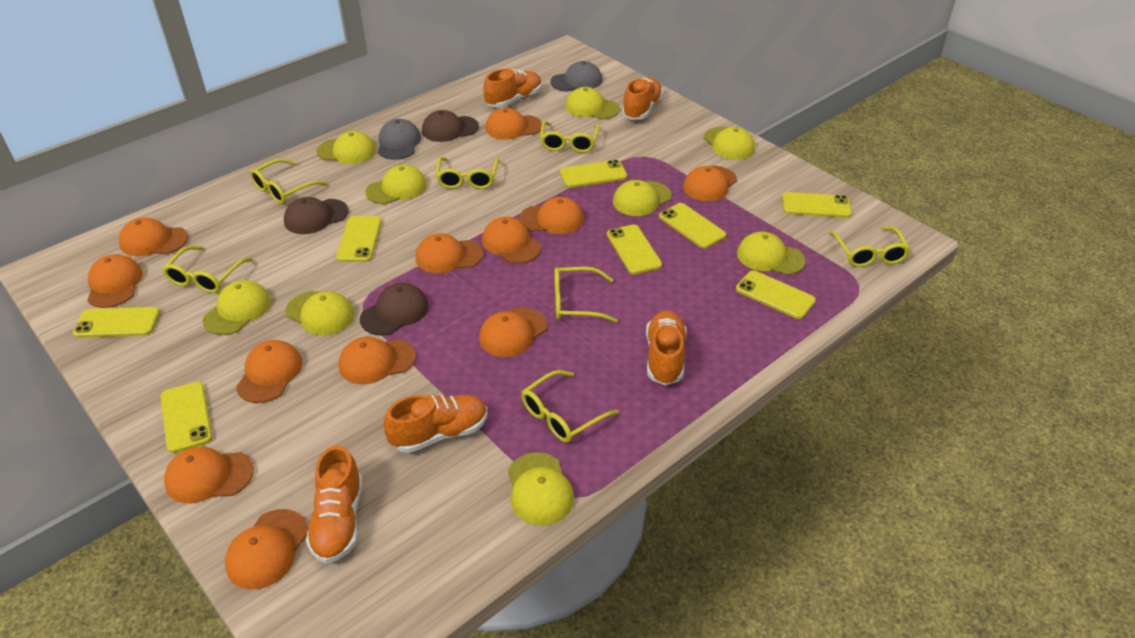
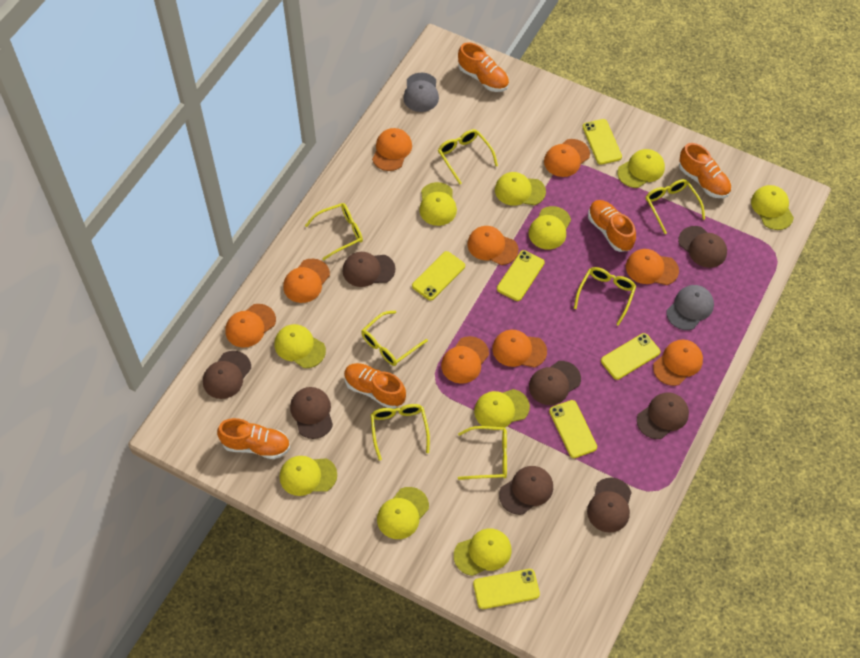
brown cap: [284,197,349,234] [360,283,429,336] [422,110,479,142] = 3 -> [203,351,251,399] [290,387,333,439] [342,252,396,287] [499,466,553,515] [529,361,581,405] [587,478,632,533] [637,393,689,439] [678,226,727,268] = 8
orange cap: [87,254,142,308] [119,218,188,256] [164,447,254,503] [225,509,308,589] [236,340,302,403] [339,337,416,384] [415,233,483,273] [479,307,547,357] [482,217,541,264] [485,108,542,140] [519,197,584,234] [683,166,737,201] = 12 -> [225,304,276,348] [283,259,330,303] [372,128,412,171] [441,336,489,384] [467,226,518,265] [492,330,547,368] [544,139,590,177] [626,249,679,285] [653,340,703,386] = 9
yellow cap: [203,280,271,335] [285,291,354,336] [316,131,376,164] [365,165,427,204] [508,452,574,526] [565,87,620,119] [613,180,671,216] [704,127,755,160] [737,232,805,275] = 9 -> [274,324,326,368] [280,456,337,496] [377,487,429,539] [419,182,457,226] [454,529,512,576] [474,389,530,430] [495,172,546,206] [529,206,571,250] [617,149,665,188] [751,185,794,230] = 10
yellow phone: [73,307,160,338] [161,382,212,453] [336,216,382,262] [560,160,627,188] [607,225,662,274] [659,203,726,248] [736,270,816,319] [782,192,852,218] = 8 -> [412,251,465,301] [473,569,540,609] [497,250,545,301] [549,400,597,458] [583,119,622,165] [601,333,660,380] = 6

